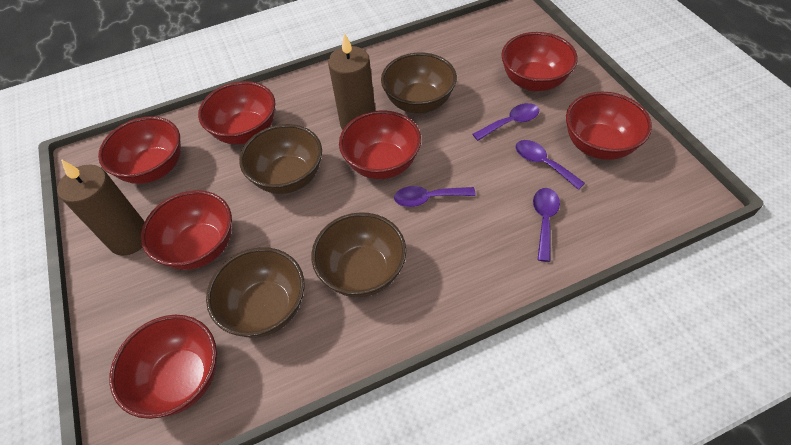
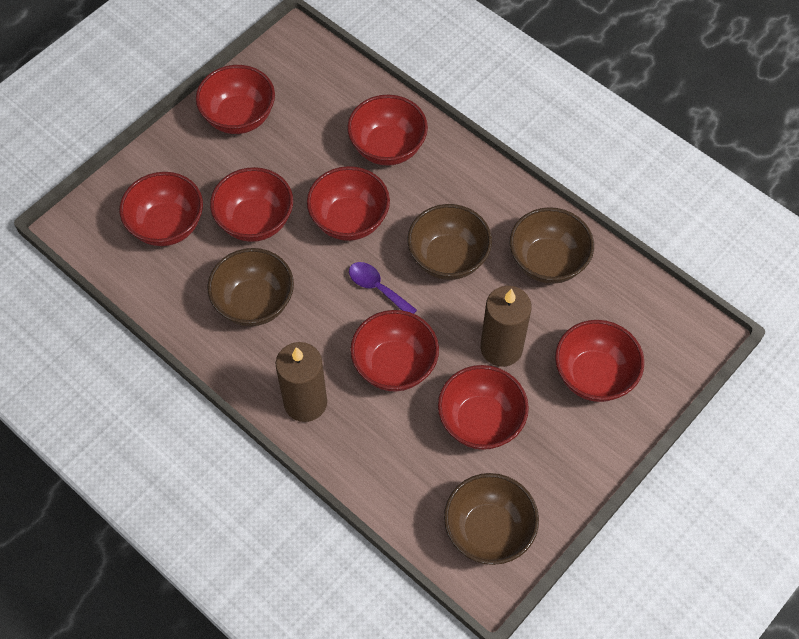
purple spoon: [394,186,476,207] [472,103,539,141] [516,140,585,190] [533,188,560,262] = 4 -> [349,262,417,314] = 1
red bowl: [98,116,181,184] [109,315,217,419] [141,190,232,270] [198,81,275,144] [339,110,421,179] [501,32,578,91] [566,92,652,160] = 7 -> [120,172,203,246] [196,65,275,134] [210,167,293,242] [307,166,390,241] [347,95,428,166] [350,310,439,391] [438,365,529,450] [555,320,644,402] = 8

